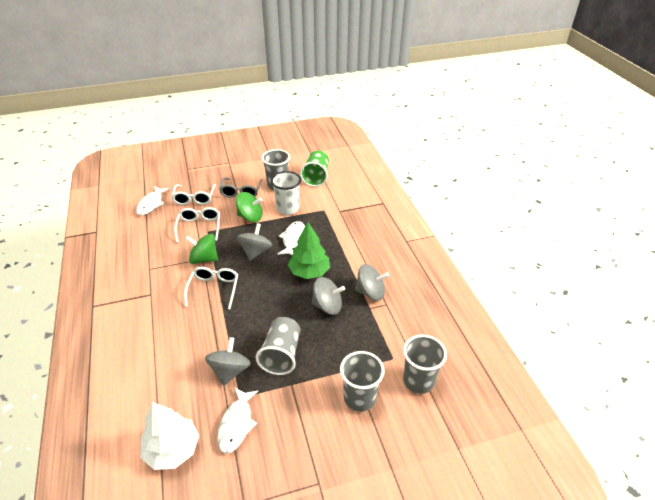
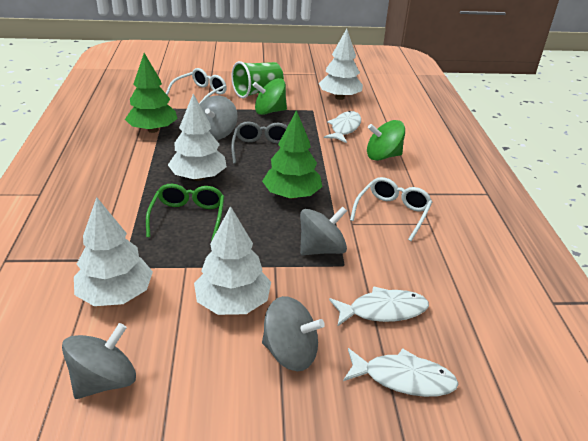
green glasses: none = 0 -> [146,184,224,241] = 1
green tree: [288,222,330,279] = 1 -> [125,53,178,133] [262,110,322,199] = 2
grey cup: [256,317,300,375] [261,149,290,190] [340,351,385,412] [403,335,447,394] = 4 -> none = 0
white cup: [271,171,301,215] = 1 -> none = 0
white glasses: [172,184,216,205] [174,207,220,242] [184,267,238,309] = 3 -> [166,68,227,104] [350,177,432,241] = 2
white tree: [140,402,199,470] = 1 -> [74,197,153,306] [168,94,227,181] [194,206,271,315] [319,29,363,100] = 4

